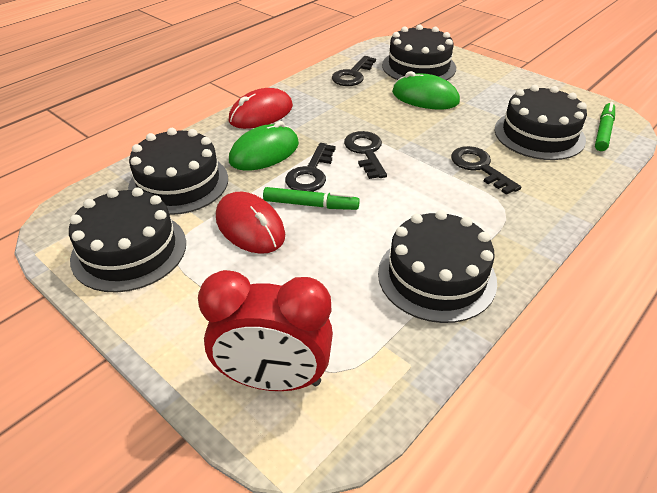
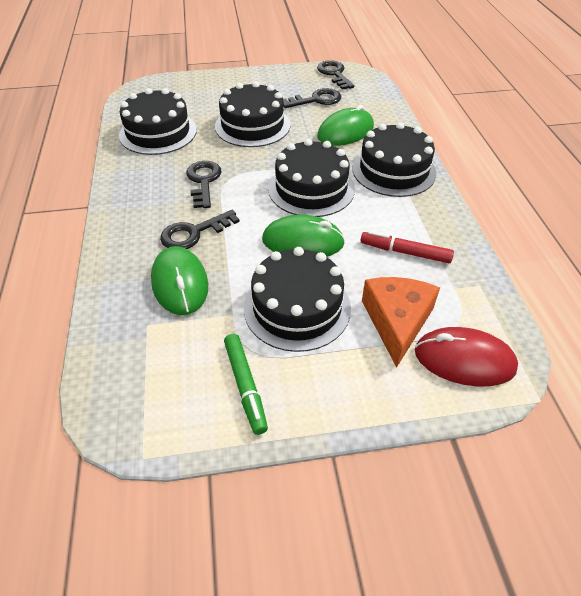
green marker: [263,187,360,210] [595,102,615,151] = 2 -> [224,334,268,435] = 1
green mouse: [229,121,299,171] [392,71,460,109] = 2 -> [151,246,208,315] [262,215,345,257] [317,105,374,146] = 3
orange cheese: none = 0 -> [362,277,440,368] = 1
red clock: [198,270,333,391] = 1 -> none = 0
red marker: none = 0 -> [360,231,454,263] = 1
red mouse: [216,192,285,254] [229,88,293,129] = 2 -> [415,327,518,387] = 1

